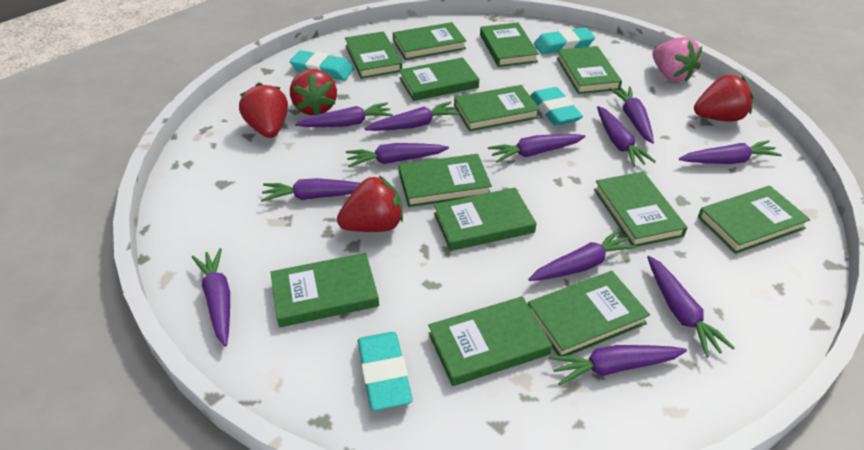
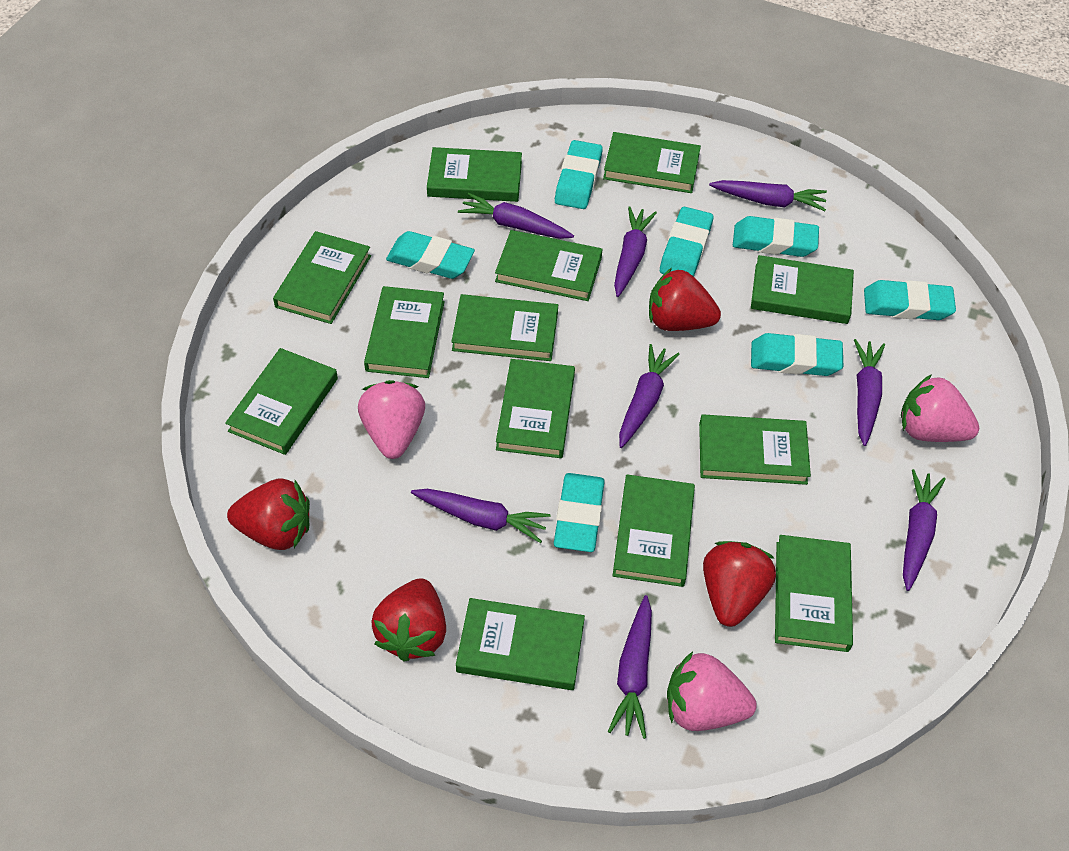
pink strawberry: [652,37,702,82] = 1 -> [358,380,425,459] [667,651,756,731] [901,374,979,442] = 3
purple carrot: [192,248,230,347] [261,178,361,202] [295,103,393,127] [346,143,449,167] [365,101,460,131] [488,134,586,163] [528,229,637,281] [549,345,687,386] [597,106,656,167] [610,86,654,144] [647,256,735,358] [679,140,782,164] = 12 -> [411,489,550,543] [458,193,574,239] [608,595,652,739] [614,206,657,297] [619,344,680,448] [709,180,827,211] [854,339,885,446] [903,469,945,591] = 8
turquoise eraser: [290,50,354,80] [358,332,413,411] [530,87,583,126] [534,27,595,54] = 4 -> [386,231,475,279] [554,473,605,552] [555,140,603,209] [660,207,713,277] [733,216,819,257] [751,333,843,376] [864,280,956,320] = 7

